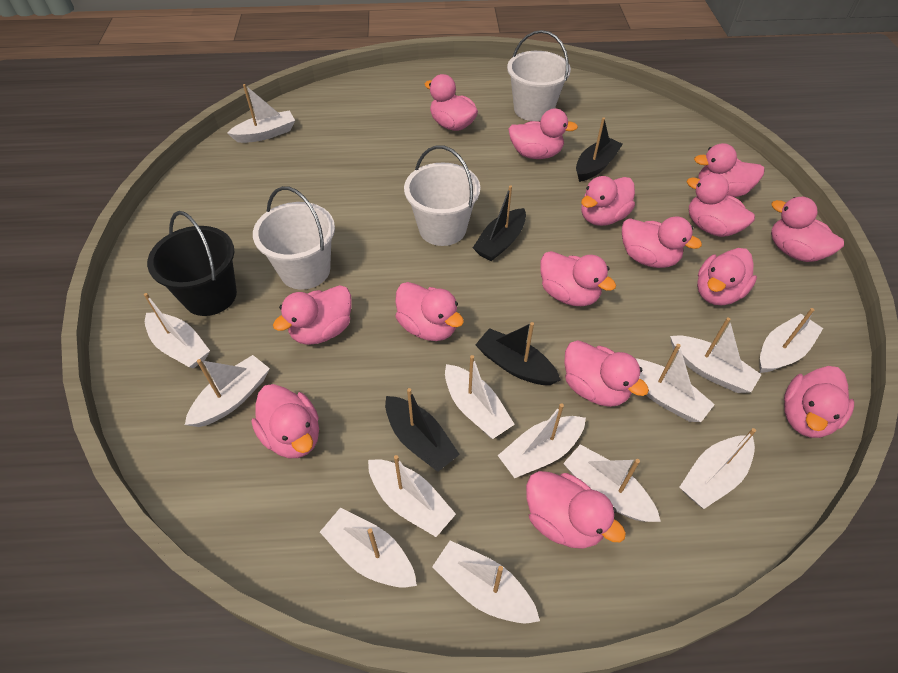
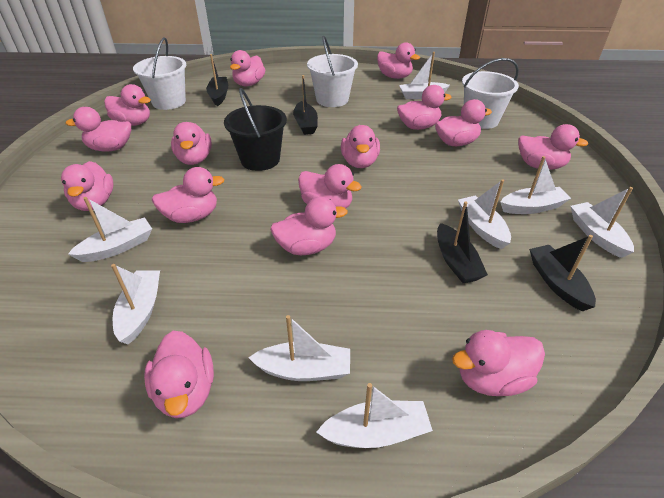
white boat: [144,293,210,369] [185,355,270,427] [227,84,295,143] [320,508,417,588] [368,455,456,537] [432,541,540,624] [445,355,515,439] [498,403,586,478] [563,444,661,522] [635,344,715,422] [670,317,762,393] [680,428,756,509] [760,308,823,373] = 13 -> [68,197,152,262] [111,264,160,344] [248,315,350,381] [316,383,433,448] [399,52,450,99] [458,179,511,249] [500,156,571,214] [571,187,634,258] = 8

